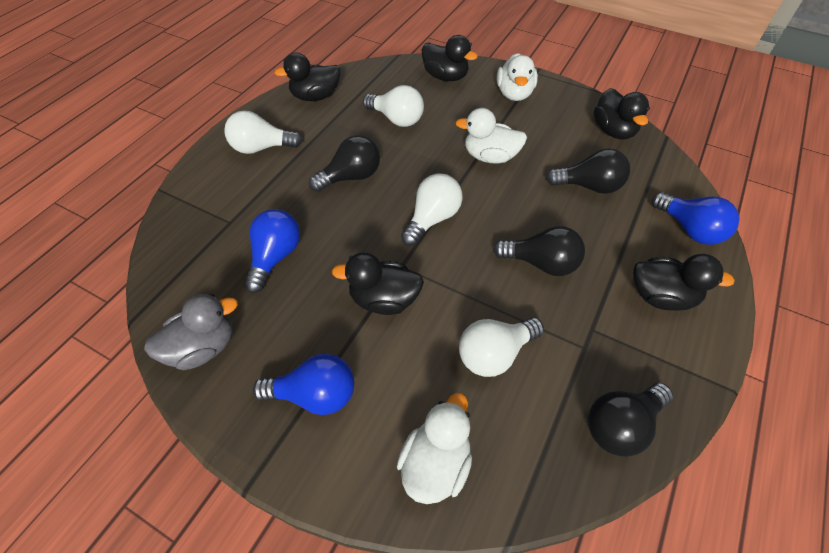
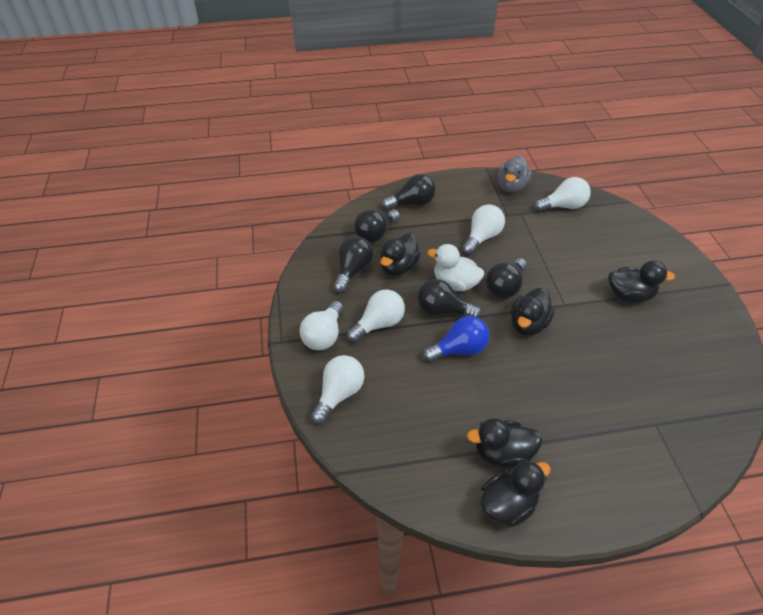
black light bulb: [309,135,380,192] [493,226,585,276] [546,148,630,194] [588,383,673,457] = 4 -> [334,236,373,293] [354,209,400,243] [382,174,436,210] [417,279,482,318] [486,258,527,299] = 5
blue light bulb: [244,209,300,293] [252,354,354,415] [652,192,739,245] = 3 -> [423,316,489,362] = 1
white duck: [397,393,472,504] [455,108,527,164] [497,53,538,101] = 3 -> [427,244,484,291] = 1
white light bulb: [225,111,303,154] [363,85,424,127] [401,173,463,246] [459,317,544,377] = 4 -> [300,301,343,350] [311,355,364,424] [347,289,405,342] [462,204,505,254] [534,177,591,212] = 5

